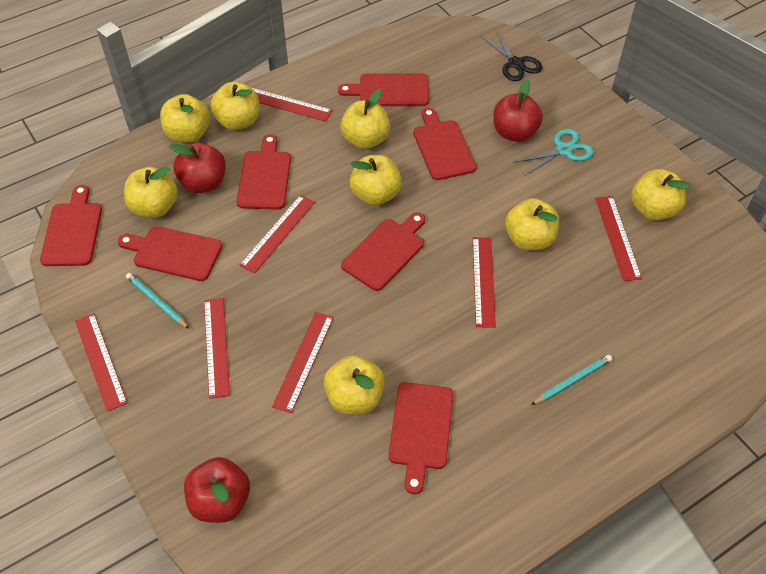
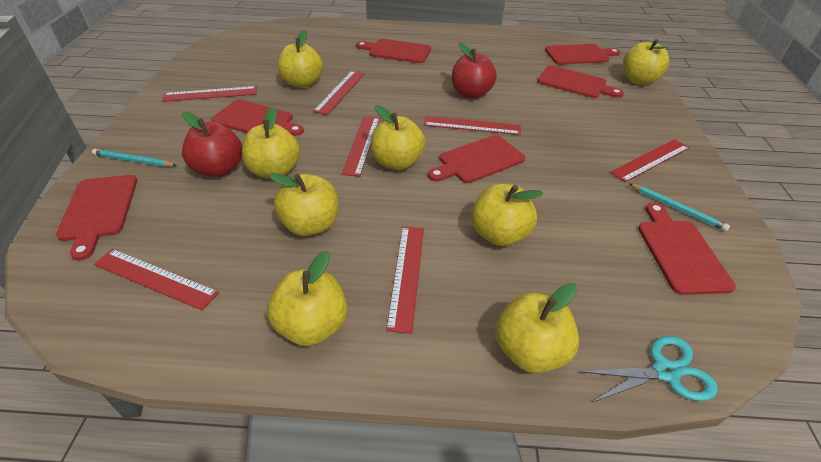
black scissors: [481,31,542,81] = 1 -> none = 0
red apple: [169,143,226,193] [184,457,250,523] [493,80,543,142] = 3 -> [182,111,242,177] [452,42,497,99] = 2

